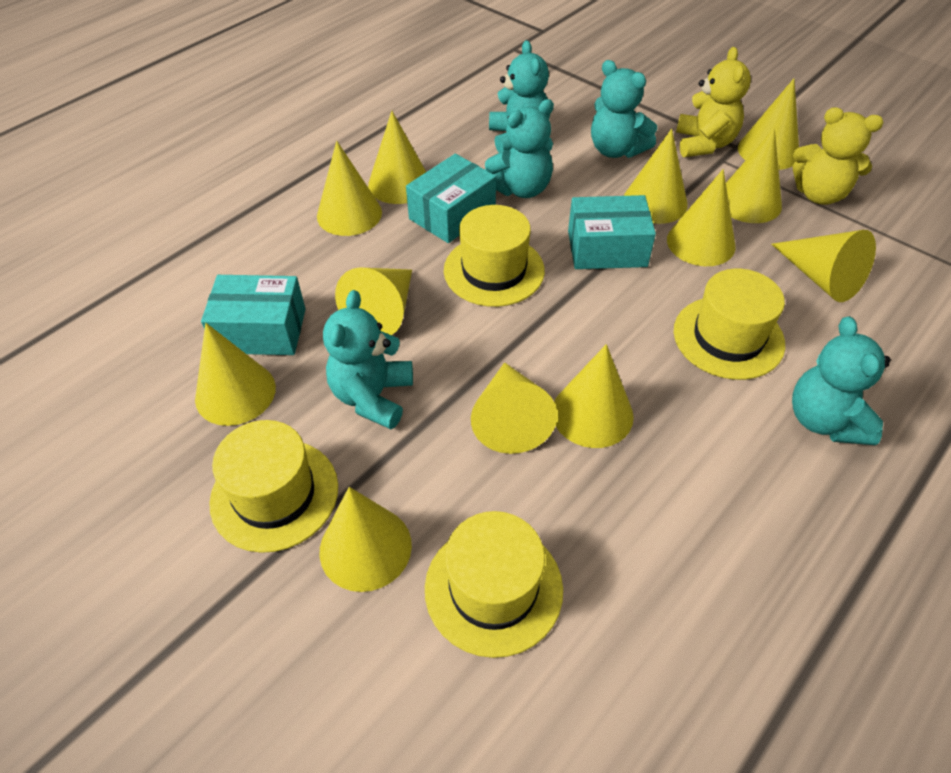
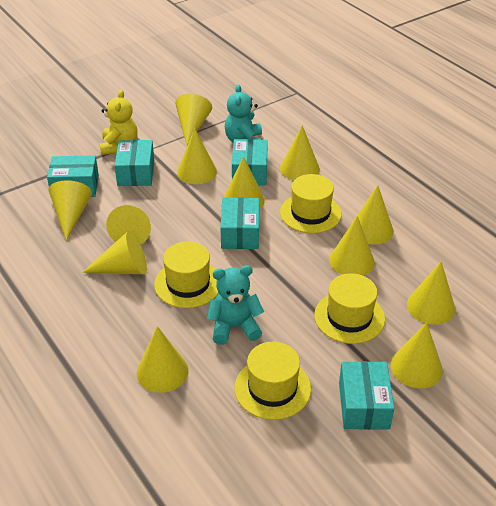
turquoise box: [201,275,305,355] [406,154,496,243] [568,195,656,269] = 3 -> [47,155,99,197] [115,140,154,186] [220,197,259,249] [232,139,268,186] [339,361,394,430] = 5
turquoise teddy bear: [323,290,413,429] [485,99,554,198] [489,40,550,153] [591,60,657,158] [792,316,891,445] = 5 -> [207,265,264,345] [225,85,262,143] = 2
yellow teddy bear: [676,47,751,157] [793,107,883,205] = 2 -> [100,90,138,155] = 1

